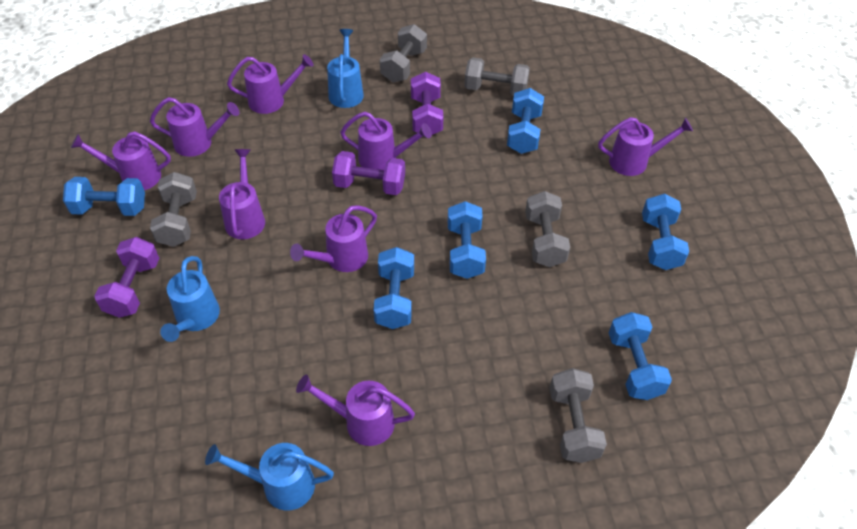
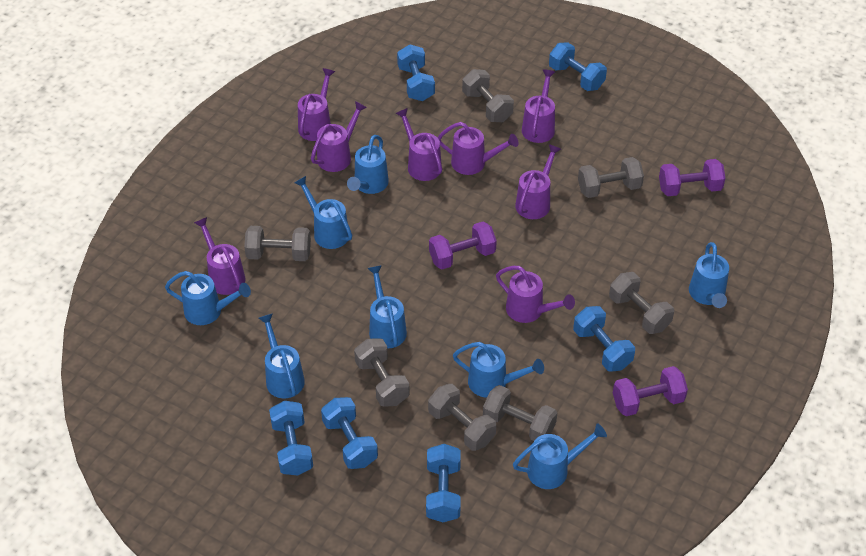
blue watering can: [160,256,220,342] [205,443,334,511] [327,29,364,108] = 3 -> [165,271,251,325] [259,313,305,398] [294,176,352,249] [347,135,389,194] [368,265,407,349] [453,342,544,398] [513,423,607,489] [689,242,729,308] = 8
grey dumbbell: [150,172,197,247] [380,24,427,82] [464,57,530,96] [525,191,570,267] [550,368,607,463] = 5 -> [244,226,311,261] [354,338,410,407] [428,384,496,451] [462,69,514,122] [483,385,557,441] [578,157,644,198] [609,272,674,334] = 7

